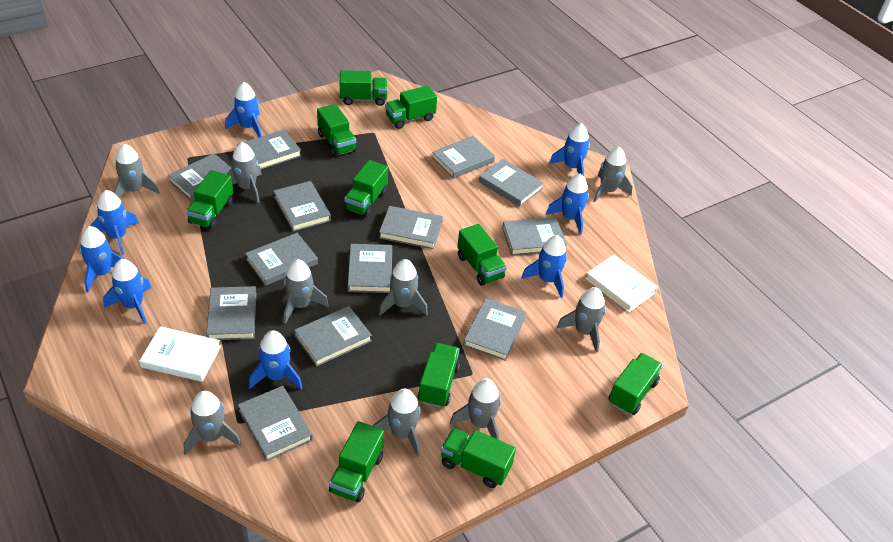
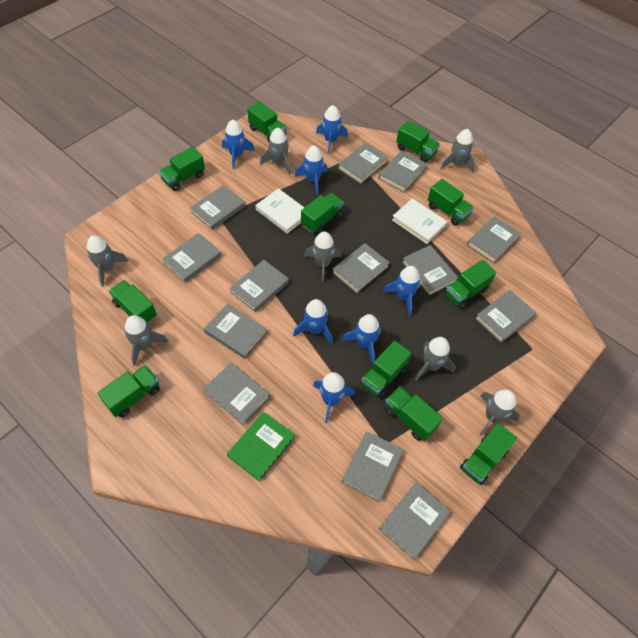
blue rocket: [80,226,124,292] [90,190,139,255] [103,259,151,324] [225,82,262,137] [249,330,302,389] [521,235,567,298] [546,174,589,235] [549,123,590,176] = 8 -> [222,120,255,169] [293,299,333,344] [294,146,328,195] [313,372,355,423] [316,105,348,154] [342,314,380,364] [383,266,420,316] = 7
green book: none = 0 -> [227,412,295,481] = 1
green truck: [186,170,233,229] [317,104,357,157] [329,421,384,502] [340,70,388,106] [344,160,388,217] [385,86,437,129] [418,343,460,408] [441,428,516,488] [457,224,507,286] [608,353,663,415] = 10 -> [97,365,160,417] [108,280,157,324] [159,147,205,191] [247,101,287,142] [301,193,344,234] [361,340,411,398] [385,386,443,441] [396,120,440,163] [428,179,474,226] [445,260,496,308] [460,423,517,485] = 11
grey rocket: [113,144,160,198] [184,391,242,455] [227,142,262,203] [284,259,329,324] [373,389,421,457] [379,259,428,316] [450,379,501,440] [557,287,606,353] [593,147,633,202] = 9 -> [87,235,129,287] [124,315,168,366] [260,128,291,175] [304,231,341,282] [415,337,456,381] [440,129,475,172] [479,390,520,435] = 7

